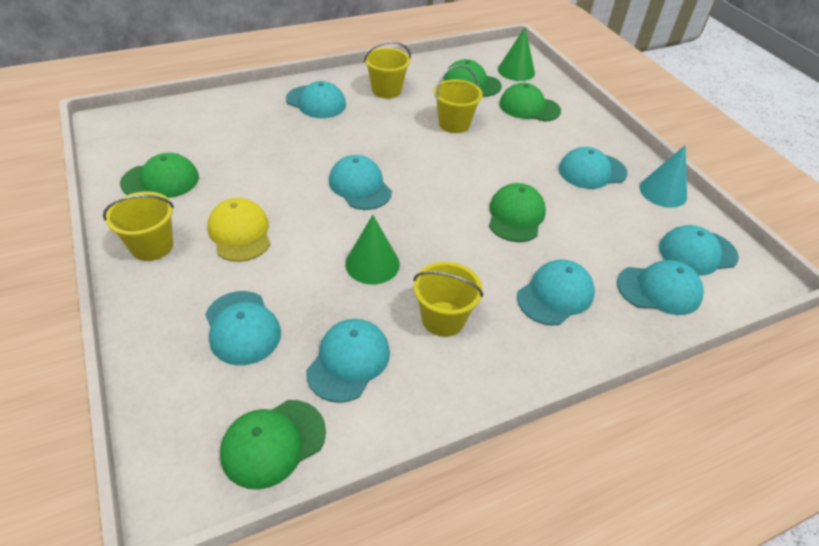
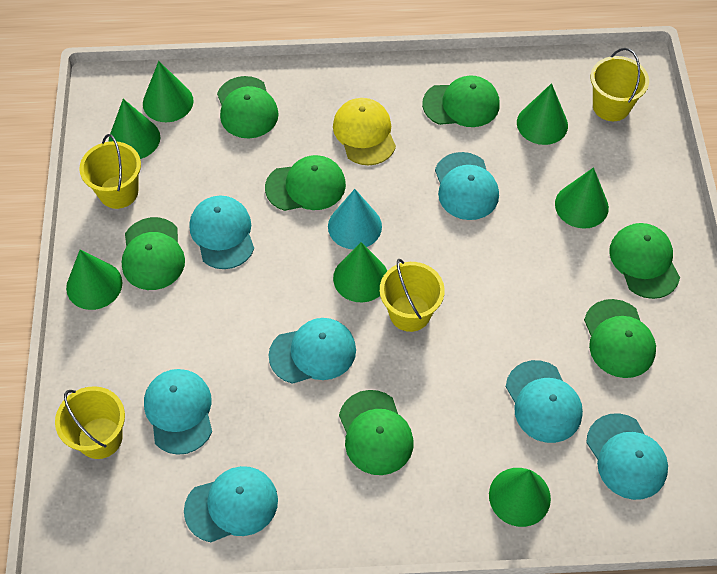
green cap: [120,153,199,198] [220,400,326,490] [443,59,502,97] [489,183,546,242] [499,83,561,122] = 5 -> [122,217,185,290] [217,76,279,138] [265,155,346,211] [339,390,414,475] [422,76,500,127] [584,299,656,378] [609,223,680,299] = 7
green cone: [345,215,400,284] [498,27,535,81] = 2 -> [66,250,122,310] [109,99,160,159] [143,61,194,122] [333,242,387,302] [489,468,551,527] [517,83,568,145] [555,167,609,229] = 7
turquoise cap: [205,291,281,365] [286,81,346,118] [306,319,390,403] [329,155,392,210] [517,260,595,326] [559,147,628,189] [617,260,704,315] [659,225,739,275] = 8 -> [144,369,212,455] [184,466,278,542] [189,196,254,269] [269,318,356,384] [435,152,499,220] [506,360,583,443] [586,413,668,500] = 7

